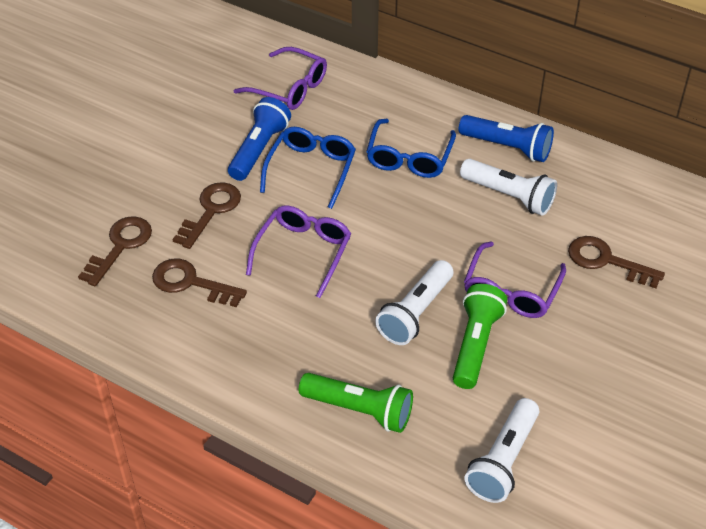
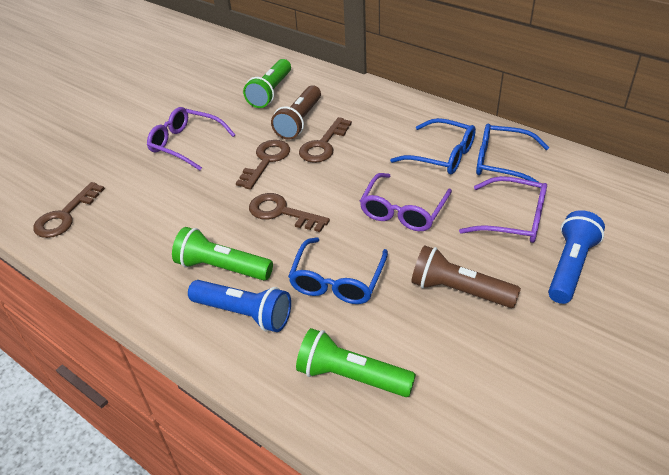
blue glasses: [260,127,356,209] [366,119,456,178] = 2 -> [288,237,388,304] [390,118,476,174] [476,124,549,183] = 3
brown flashlight: none = 0 -> [271,85,321,140] [411,245,521,308] = 2
green flashlight: [299,373,413,433] [453,284,507,389] = 2 -> [172,227,273,281] [243,59,291,108] [296,328,416,397] = 3
white flashlight: [375,260,453,345] [460,159,557,216] [465,398,539,503] = 3 -> none = 0

